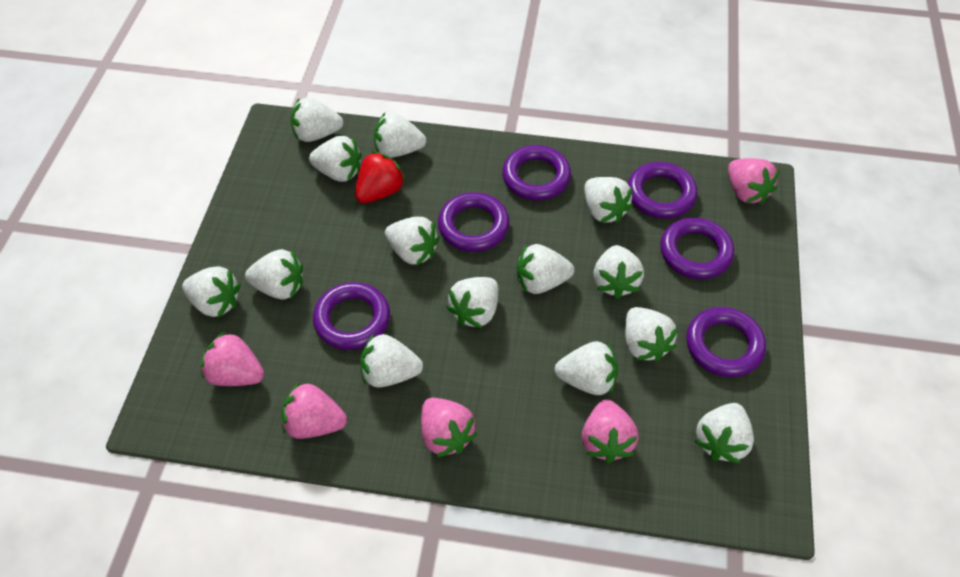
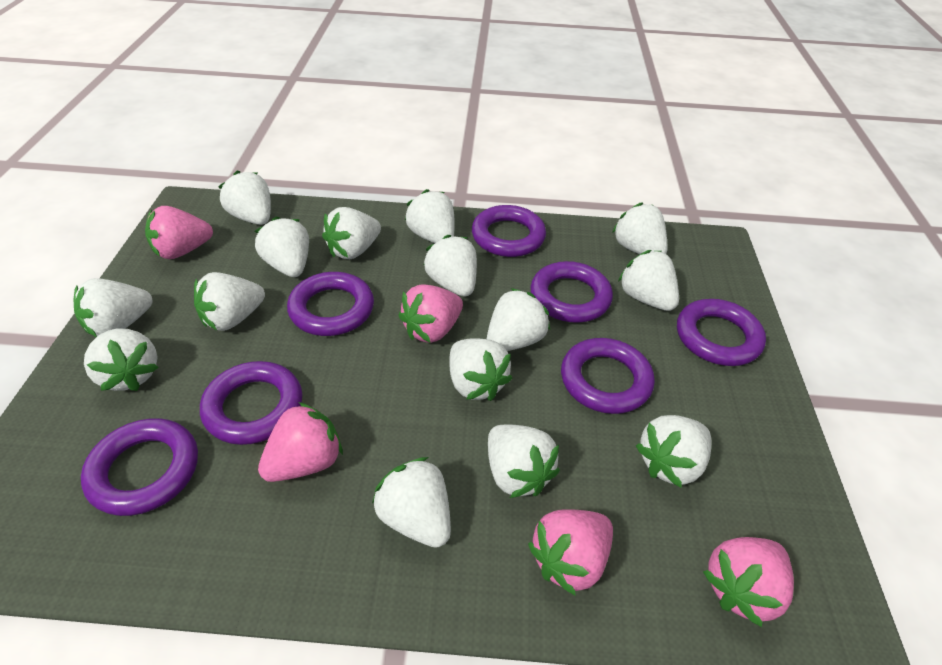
purple ring: [313,282,390,350] [438,192,509,252] [502,145,571,200] [628,162,697,219] [660,218,734,279] [686,307,766,377] = 6 -> [81,418,198,516] [200,361,302,445] [287,272,374,336] [472,205,546,257] [530,261,613,323] [561,338,655,414] [677,299,766,366] = 7
red strawberry: [355,151,406,203] = 1 -> none = 0
white strawberry: [182,266,241,318] [245,249,303,300] [290,97,343,142] [309,136,362,182] [360,334,423,388] [374,113,426,158] [385,217,440,266] [446,277,498,328] [517,244,574,294] [555,341,618,395] [584,177,633,223] [593,245,644,299] [625,307,678,362] [695,403,754,463] = 14 -> [74,278,153,337] [84,329,159,391] [194,272,265,331] [218,171,271,225] [255,216,309,277] [322,207,381,259] [372,457,451,548] [405,189,455,243] [424,235,477,297] [449,338,513,401] [487,288,550,351] [488,425,560,498] [612,202,667,254] [618,250,679,311] [636,415,711,488] = 15

